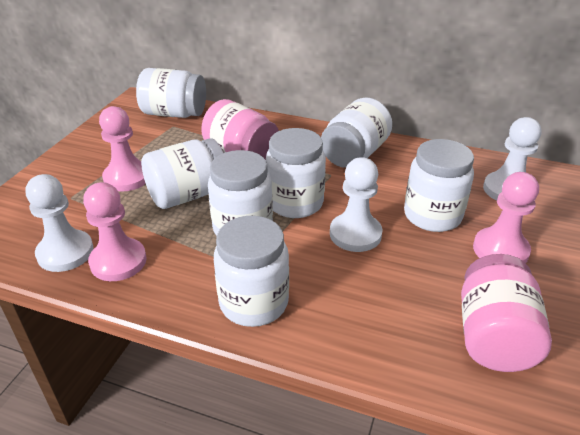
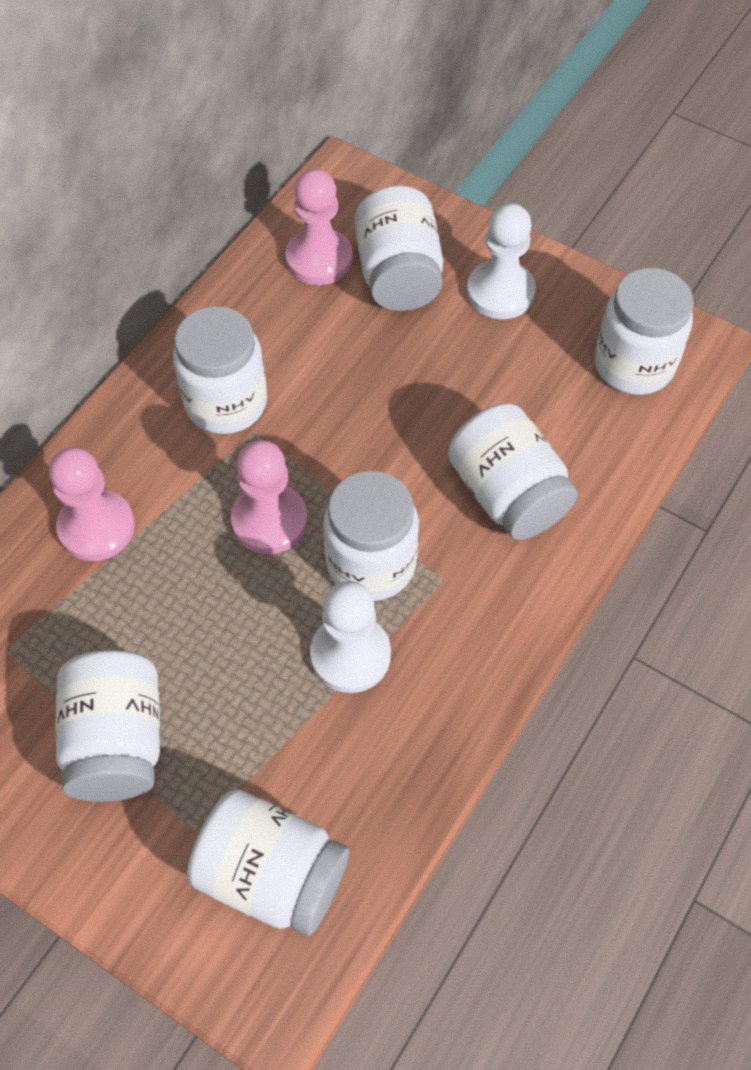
pink jar: [201,99,279,160] [461,254,552,372] = 2 -> none = 0
white pawn: [26,174,94,272] [330,157,383,252] [483,117,541,201] = 3 -> [310,581,391,693] [467,203,536,319] = 2

